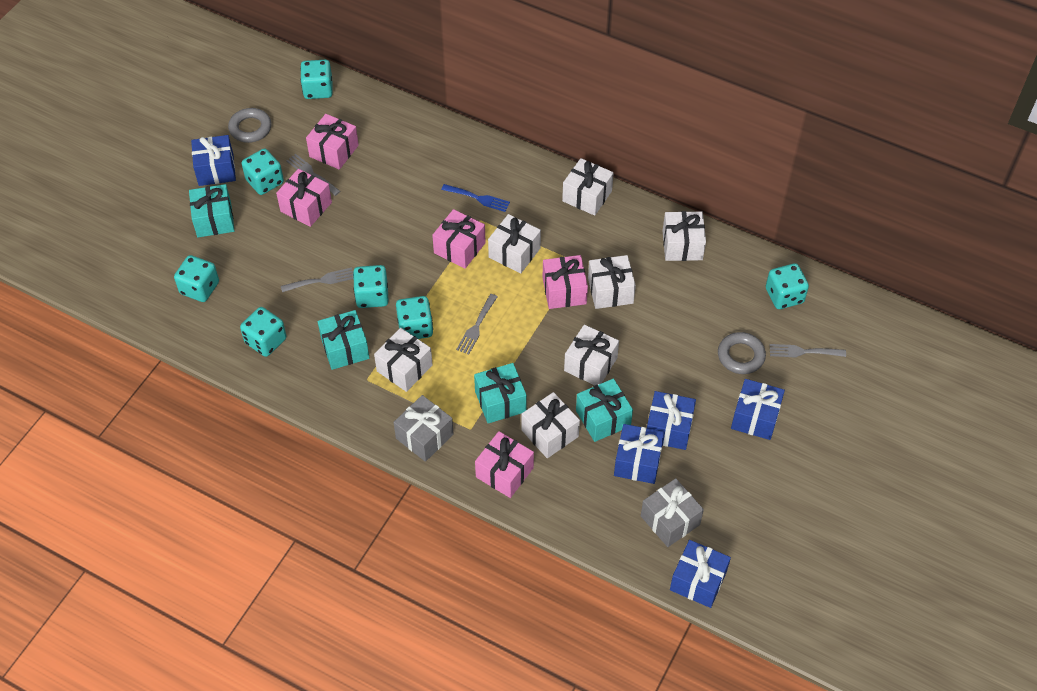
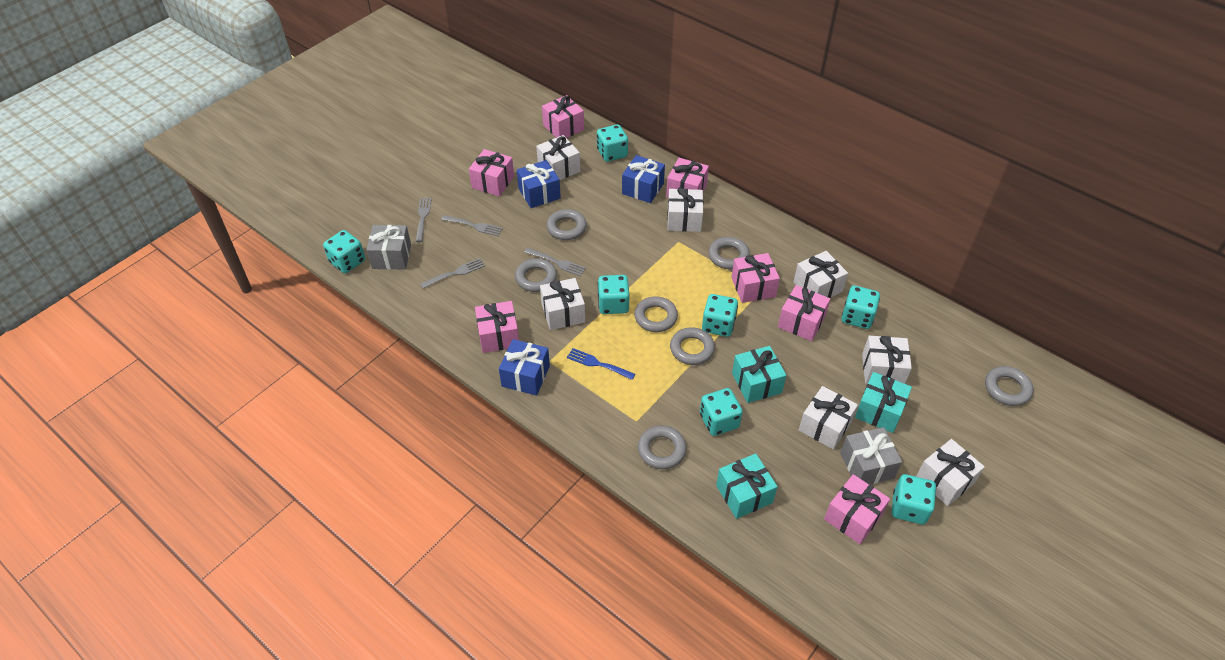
blue gift: [191,135,236,186] [614,424,664,484] [647,391,696,450] [670,540,731,608] [731,379,785,440] = 5 -> [499,339,550,396] [517,160,561,208] [622,155,665,203] = 3
grey ring: [228,108,271,143] [718,332,766,374] = 2 -> [515,258,557,292] [546,209,587,240] [634,296,678,332] [638,426,687,469] [670,327,715,365] [708,237,750,269] [985,366,1033,406] = 7
pink gift: [276,169,332,227] [306,114,359,170] [432,209,486,269] [475,431,534,498] [543,255,588,309] = 5 -> [469,149,514,196] [475,301,519,353] [542,95,584,138] [666,158,709,197] [731,253,780,303] [778,285,830,341] [824,474,890,544] = 7
turquoise gift: [189,184,235,237] [317,310,370,370] [474,363,527,423] [576,379,633,442] = 4 -> [716,453,778,519] [732,346,787,403] [855,372,912,433] = 3

